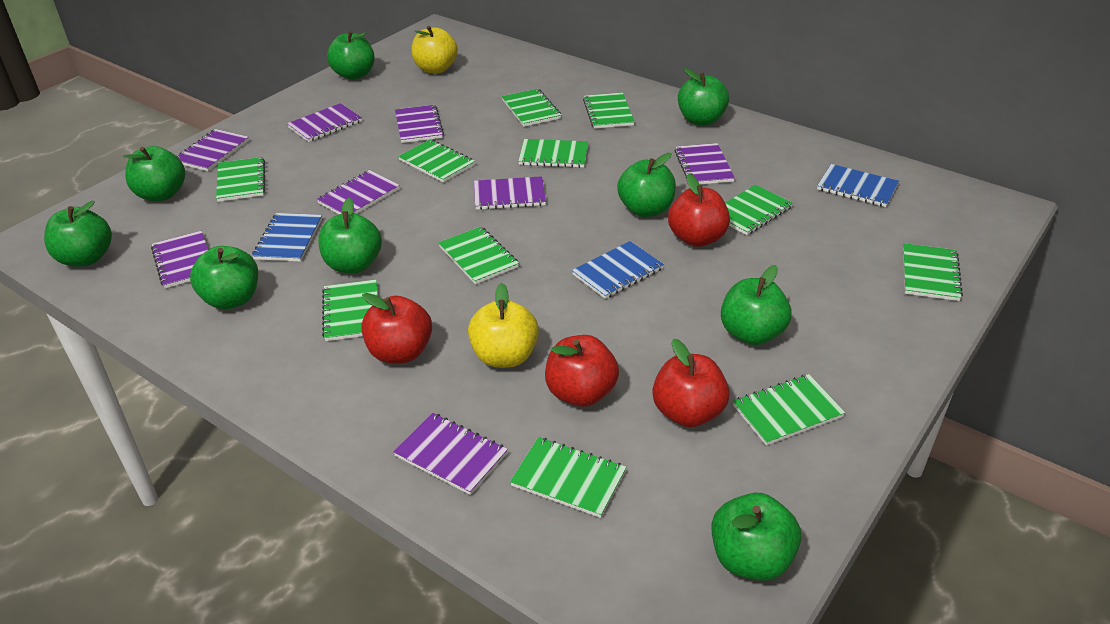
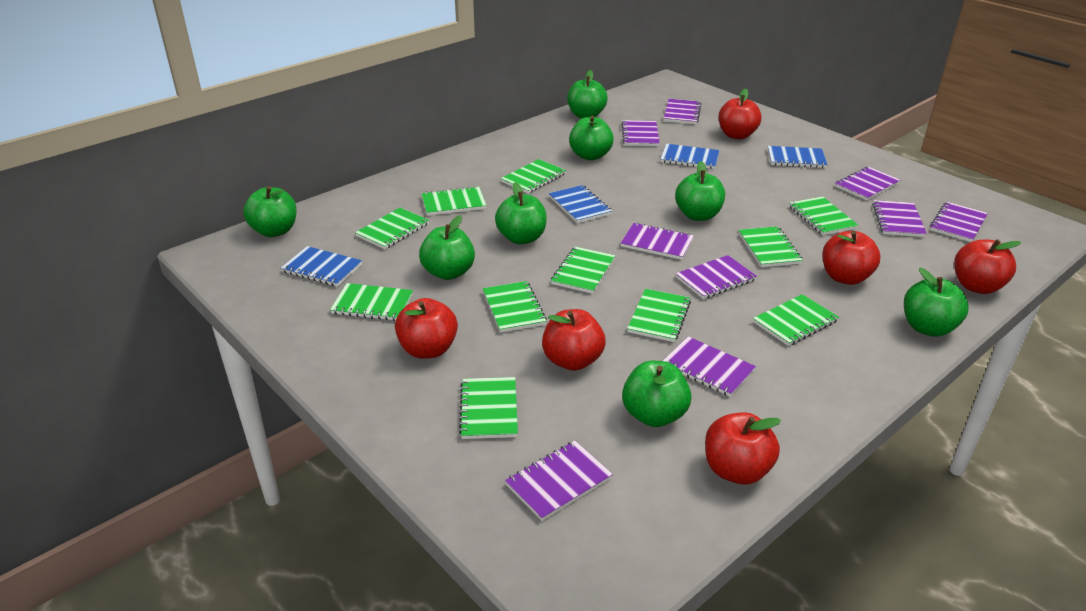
blue notebook: [252,213,322,262] [572,241,664,299] [817,164,899,207] = 3 -> [281,246,362,287] [549,185,612,223] [661,144,720,169] [768,146,828,168] = 4
green apple: [44,201,112,267] [123,146,185,201] [190,246,258,309] [318,198,382,273] [327,31,375,80] [617,153,676,217] [678,68,729,126] [711,493,801,581] [721,265,791,345] = 9 -> [243,186,297,237] [419,215,475,280] [495,182,547,244] [567,70,608,118] [569,116,614,160] [622,361,692,427] [675,161,725,221] [904,267,969,337] = 8
purple notebook: [151,231,208,288] [176,129,249,171] [287,103,362,142] [317,170,400,214] [393,413,508,495] [395,105,444,143] [474,176,546,210] [675,143,735,184] = 8 -> [505,441,613,521] [621,223,694,260] [622,120,660,146] [663,336,756,397] [664,99,702,124] [676,255,757,299] [835,166,900,200] [872,200,927,237] [930,202,988,242] = 9
red apple: [362,293,432,364] [545,335,619,407] [652,339,730,427] [668,174,730,247] = 4 -> [395,298,458,359] [542,309,606,371] [705,412,781,485] [719,88,761,139] [822,231,880,285] [954,239,1021,294] = 6
yellow apple: [411,26,458,74] [468,283,539,368] = 2 -> none = 0

